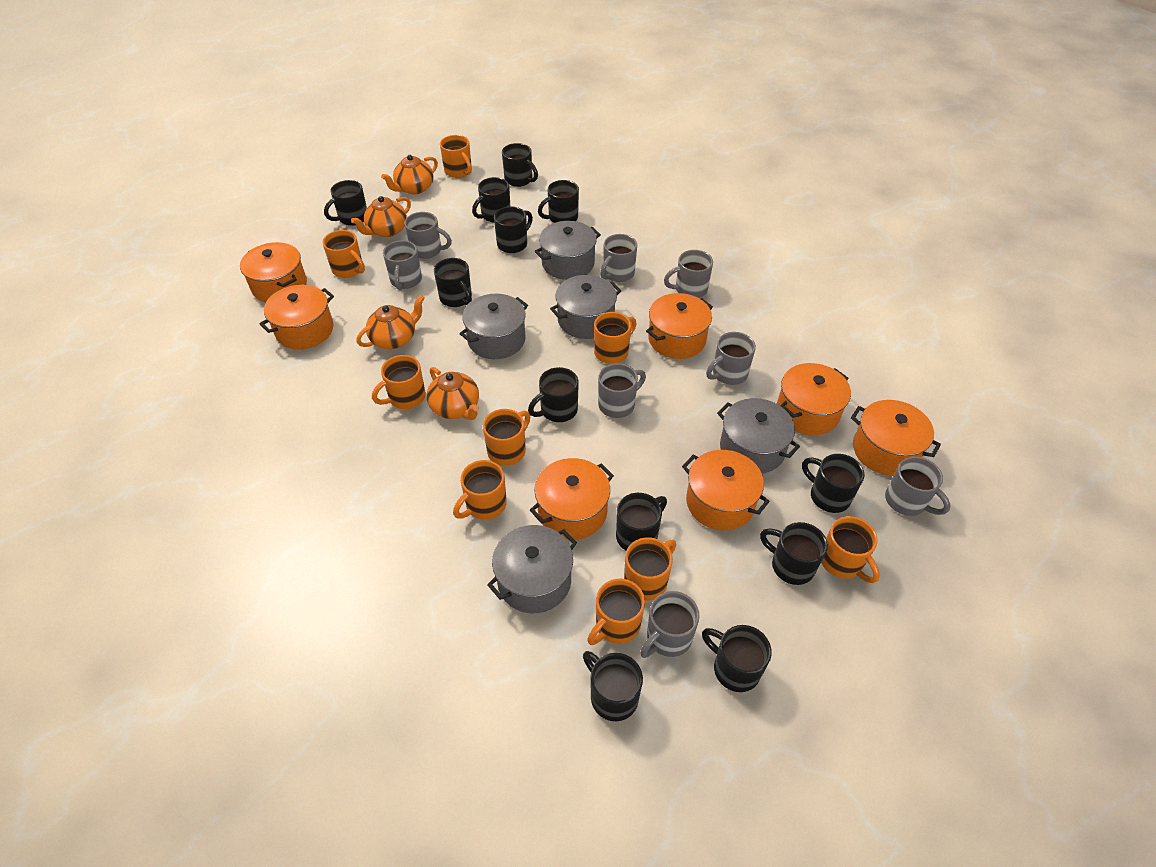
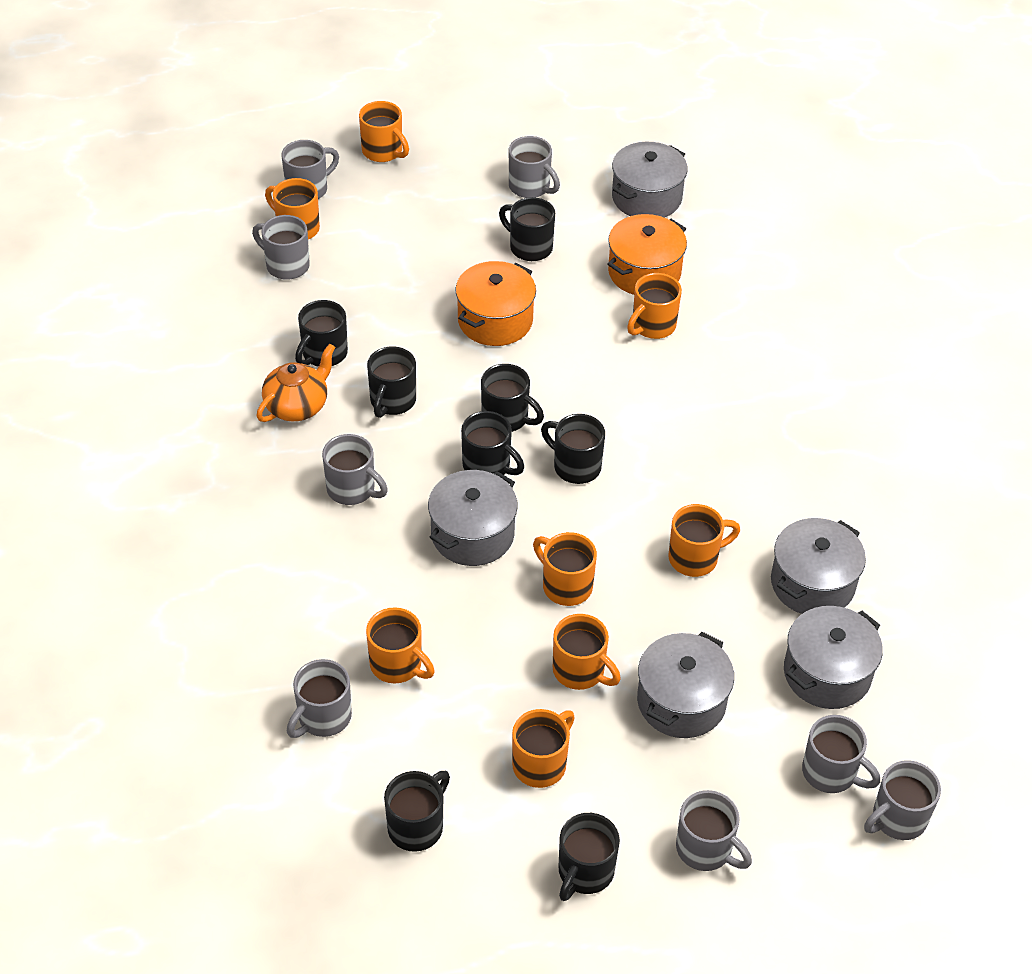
black mug: [324,180,367,226] [434,258,472,307] [472,177,510,223] [494,206,533,253] [502,143,538,187] [528,367,579,422] [538,180,579,223] [583,651,643,721] [616,493,667,551] [702,625,772,692] [760,522,828,585] [802,454,864,513] = 12 -> [295,300,348,367] [367,346,416,418] [384,771,450,852] [461,411,524,475] [481,364,544,432] [499,197,555,261] [541,414,605,484] [559,813,620,901] = 8
orange mug: [322,230,365,278] [372,355,426,409] [440,135,472,178] [453,460,507,520] [483,409,530,466] [587,579,645,645] [594,312,637,364] [624,537,676,601] [821,516,880,583] = 9 -> [265,178,320,239] [359,101,409,162] [366,607,435,684] [512,709,575,788] [533,532,597,606] [553,614,621,690] [627,273,682,339] [668,504,740,577] = 8
orange pot: [240,242,307,303] [259,285,334,350] [530,458,614,540] [646,293,713,359] [682,450,770,530] [777,363,851,435] [851,400,941,476] = 7 -> [455,261,536,346] [607,214,687,295] = 2
orange teapot: [351,196,411,237] [357,295,425,349] [381,155,438,195] [427,367,479,420] = 4 -> [257,343,336,422] = 1

